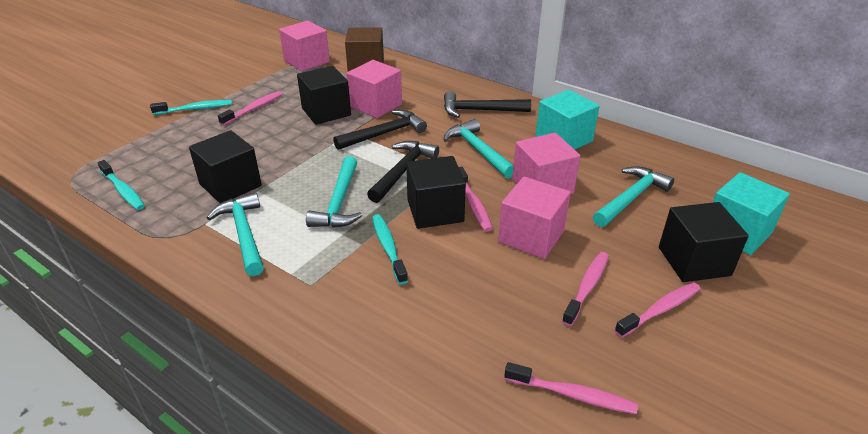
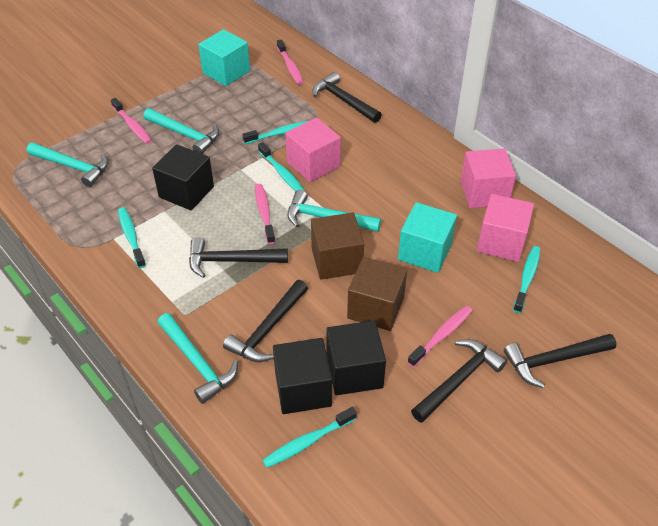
black cube: [189,130,262,203] [297,66,351,125] [406,156,466,229] [659,202,749,282] = 4 -> [152,144,214,210] [273,338,332,414] [326,321,386,395] = 3
black hammer: [333,110,427,150] [367,141,439,203] [444,91,531,118] = 3 -> [189,237,288,278] [223,280,308,362] [312,72,382,123] [411,339,507,423] [504,334,617,388] = 5
brown cube: [345,27,384,71] = 1 -> [311,212,364,280] [347,257,407,331] = 2
pink cube: [279,21,330,71] [347,60,402,118] [498,177,571,259] [512,133,580,194] = 4 -> [285,117,341,182] [461,149,516,208] [477,194,534,262] = 3
pink toothbrush: [218,91,282,126] [459,167,493,232] [504,362,638,414] [562,252,609,326] [614,282,701,338] = 5 -> [111,98,152,144] [255,184,275,244] [277,40,303,85] [408,306,472,367] = 4
turquoise toothbrush: [97,160,145,210] [150,100,232,115] [372,214,408,285] = 3 -> [118,207,146,268] [242,121,308,144] [258,142,305,191] [262,407,357,468] [513,246,541,313] = 5

